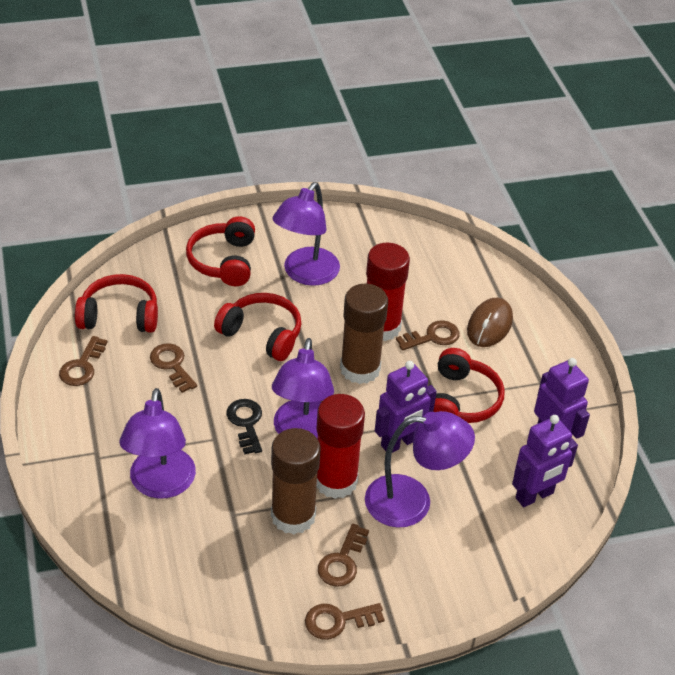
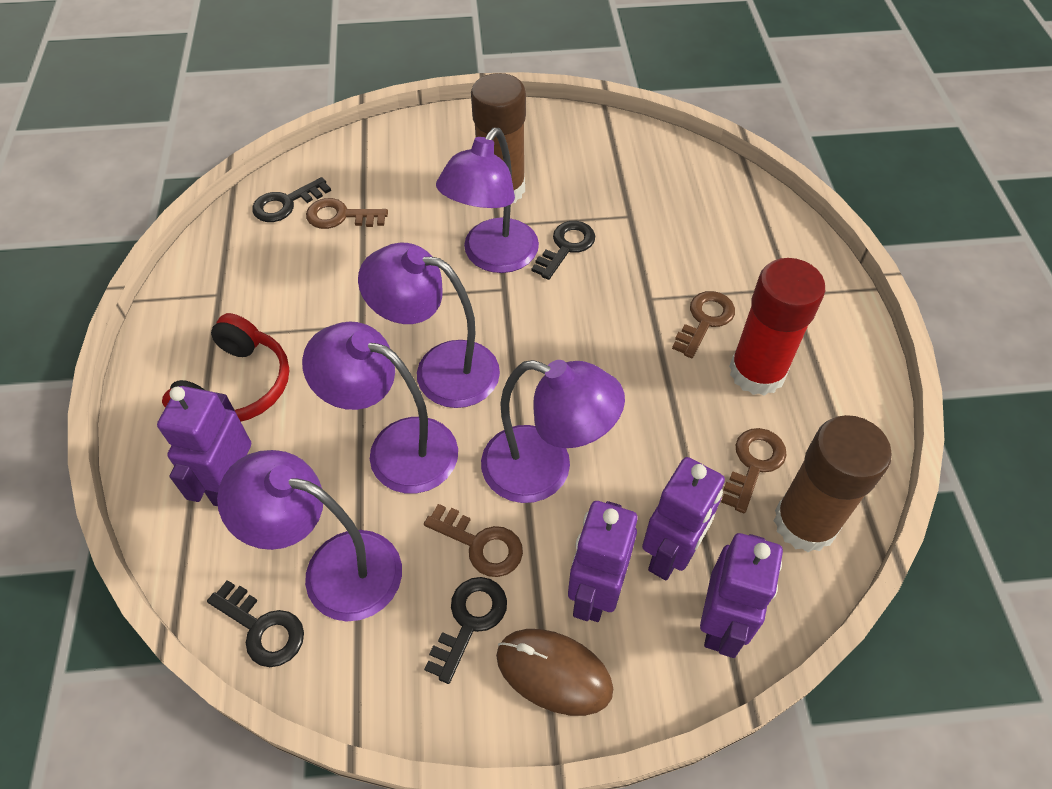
black key: [226,399,262,455] = 1 -> [207,580,304,667] [252,177,331,222] [424,577,507,684] [531,221,595,280] = 4
brown key: [59,336,108,386] [150,343,197,393] [305,603,385,640] [318,523,369,587] [396,320,460,351] = 5 -> [306,198,388,229] [424,504,523,577] [672,291,735,358] [721,428,787,513] = 4
purple lamp: [119,388,196,499] [272,182,340,286] [272,338,334,439] [365,411,475,528] = 4 -> [217,450,402,621] [302,322,458,493] [358,243,500,408] [436,128,539,273] [481,360,625,503] = 5
purple robot: [375,361,437,453] [512,415,578,507] [534,358,590,439] = 3 -> [157,386,251,506] [568,501,637,622] [642,457,725,581] [700,533,783,658] = 4
red glue stick: [316,394,365,499] [366,243,410,341] = 2 -> [729,258,825,396] = 1
red headphones: [75,274,158,333] [186,216,255,286] [214,293,302,361] [433,348,504,423] = 4 -> [162,313,289,422] = 1

